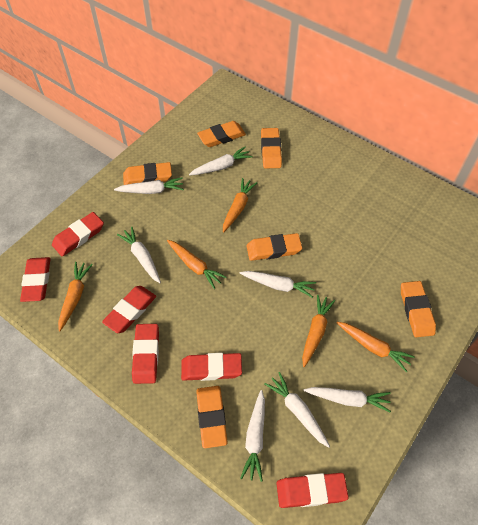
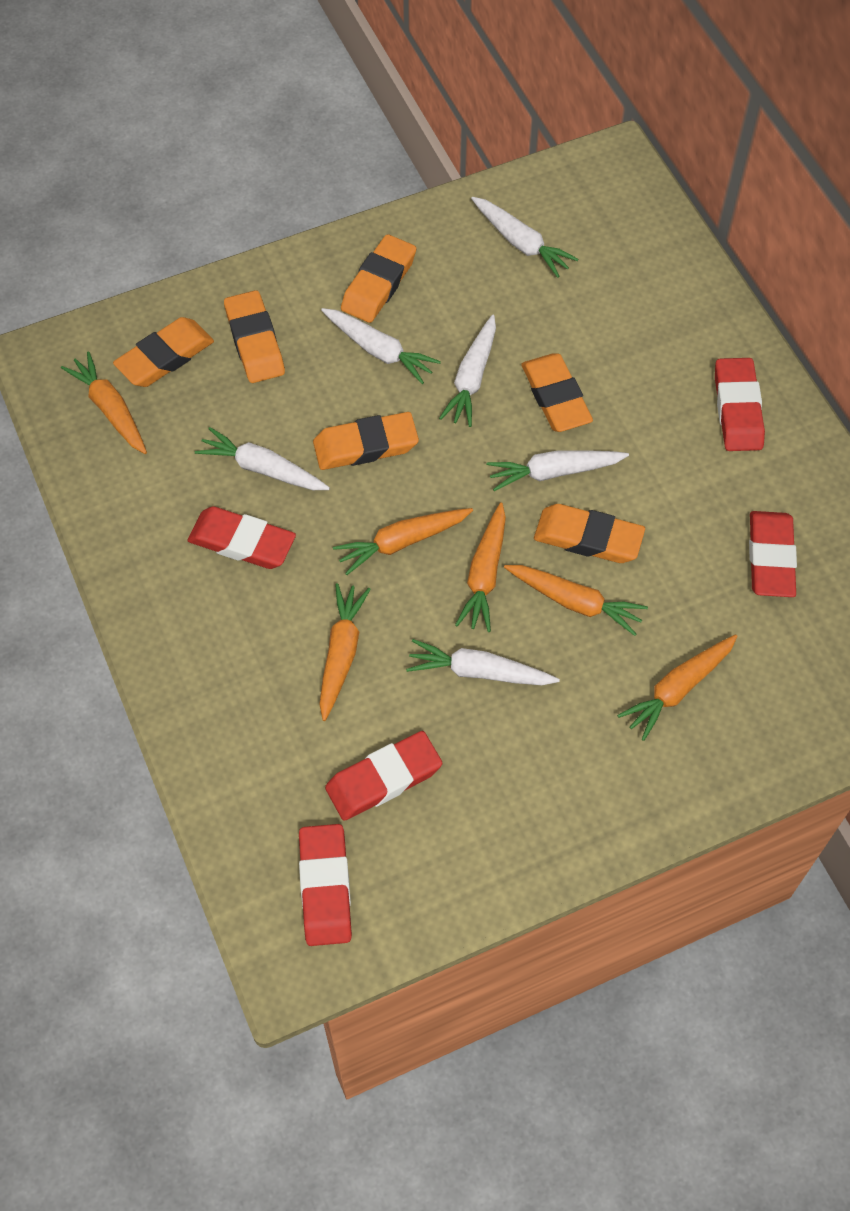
orange carrot: [58,262,93,331] [167,240,227,289] [223,178,257,233] [302,295,335,367] [337,322,415,372] = 5 -> [61,351,147,454] [320,583,371,721] [333,508,473,575] [455,502,506,632] [504,565,648,636] [617,634,738,741] = 6
red eraser: [20,257,51,302] [52,212,104,256] [102,286,156,333] [132,324,159,384] [181,353,242,381] [276,473,349,508] = 6 -> [187,506,296,569] [299,824,352,946] [325,731,442,821] [715,358,765,451] [749,511,797,597] = 5
white carrot: [114,177,184,194] [117,227,161,283] [189,147,253,176] [240,271,316,298] [240,390,265,482] [264,372,330,448] [304,387,391,412] = 7 -> [195,427,330,490] [321,308,441,384] [406,639,560,685] [439,315,496,427] [471,197,578,278] [487,450,629,491] = 6

